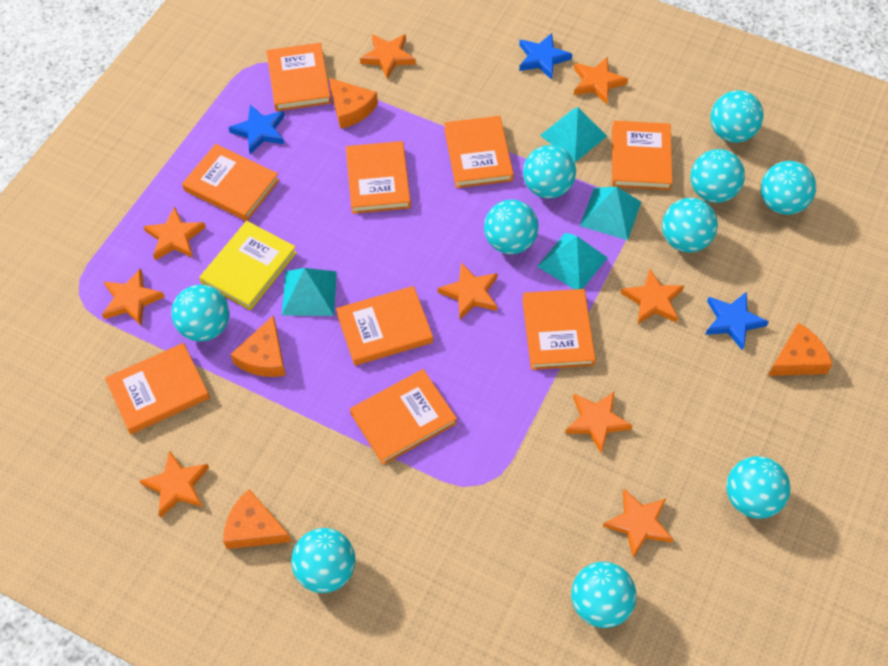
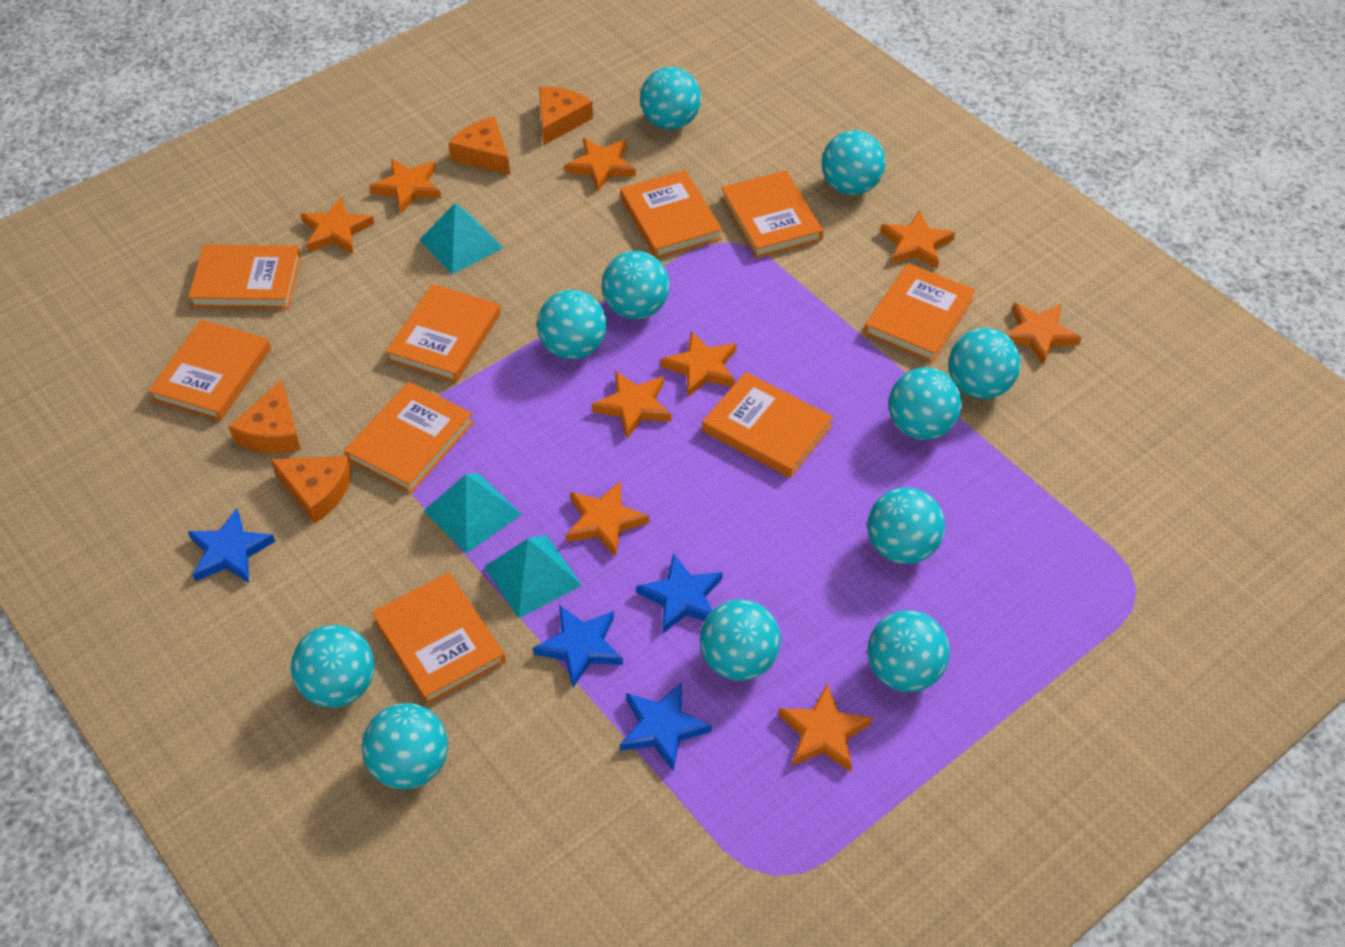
blue star: [228,105,285,154] [519,33,572,80] [705,292,769,350] = 3 -> [188,508,276,583] [533,605,623,687] [620,682,712,772] [636,553,723,634] = 4
turquoise ball: [171,285,230,342] [291,528,356,593] [484,200,539,254] [523,145,576,199] [571,562,637,628] [662,198,718,253] [690,149,745,203] [710,90,764,143] [726,456,791,519] [761,161,816,215] = 10 -> [291,625,375,708] [362,703,448,789] [537,290,607,360] [602,251,670,319] [640,67,701,130] [700,599,781,681] [822,130,886,195] [867,487,945,564] [867,610,950,692] [889,367,962,440] [948,328,1021,399] = 11
turquoise pyramid: [282,268,337,316] [537,233,608,289] [540,107,607,162] [580,187,641,240] = 4 -> [419,203,504,275] [424,473,522,554] [484,535,582,618] = 3
yellow book: [199,221,297,310] = 1 -> none = 0

